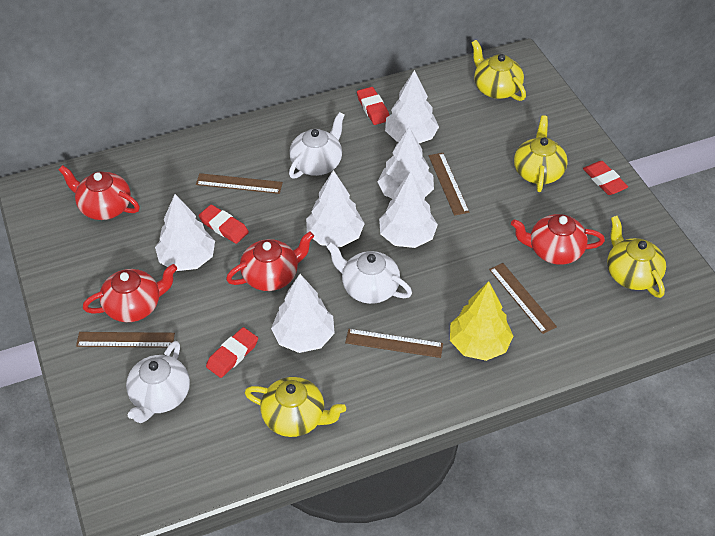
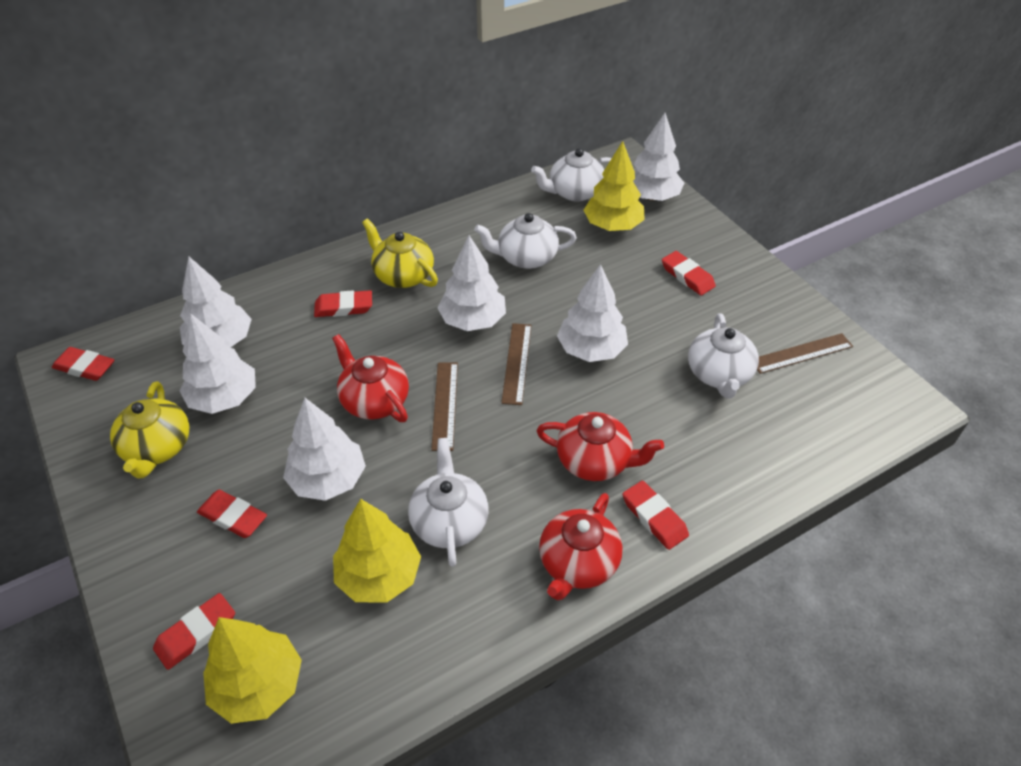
brown ruler: [76,332,175,348] [196,173,283,194] [345,329,443,358] [429,153,469,216] [489,263,557,334] = 5 -> [431,363,458,451] [501,323,531,405] [757,333,853,374] = 3
red eraser: [198,205,249,244] [206,327,258,378] [357,87,389,125] [583,161,628,195] = 4 -> [52,347,114,381] [153,593,235,670] [197,490,267,538] [314,290,372,317] [623,481,689,550] [662,251,716,295] = 6
red teapot: [59,165,140,220] [83,264,177,322] [226,231,314,291] [511,214,605,265] = 4 -> [332,334,409,422] [537,412,664,481] [539,493,622,600] = 3
white teapot: [126,341,190,423] [289,112,345,179] [326,242,412,304] = 3 -> [408,438,489,567] [474,213,577,269] [531,148,612,202] [688,313,759,399] = 4
yellow teapot: [244,377,346,437] [471,40,526,101] [514,115,568,192] [607,216,666,298] = 4 -> [110,381,189,479] [362,218,438,288] = 2
yellow tree: [450,281,513,361] = 1 -> [203,617,302,724] [333,499,421,603] [583,141,645,231] = 3

